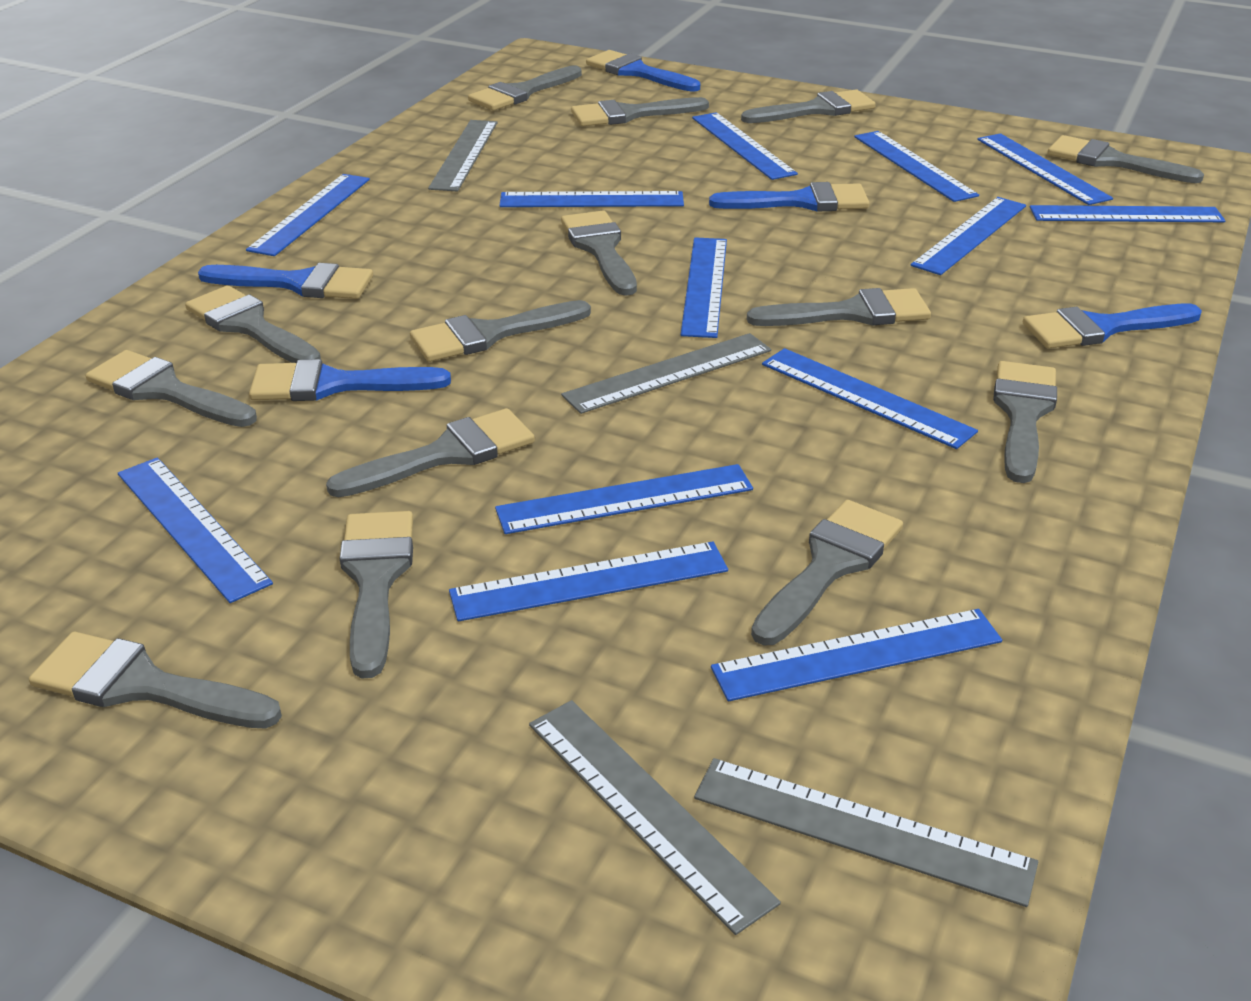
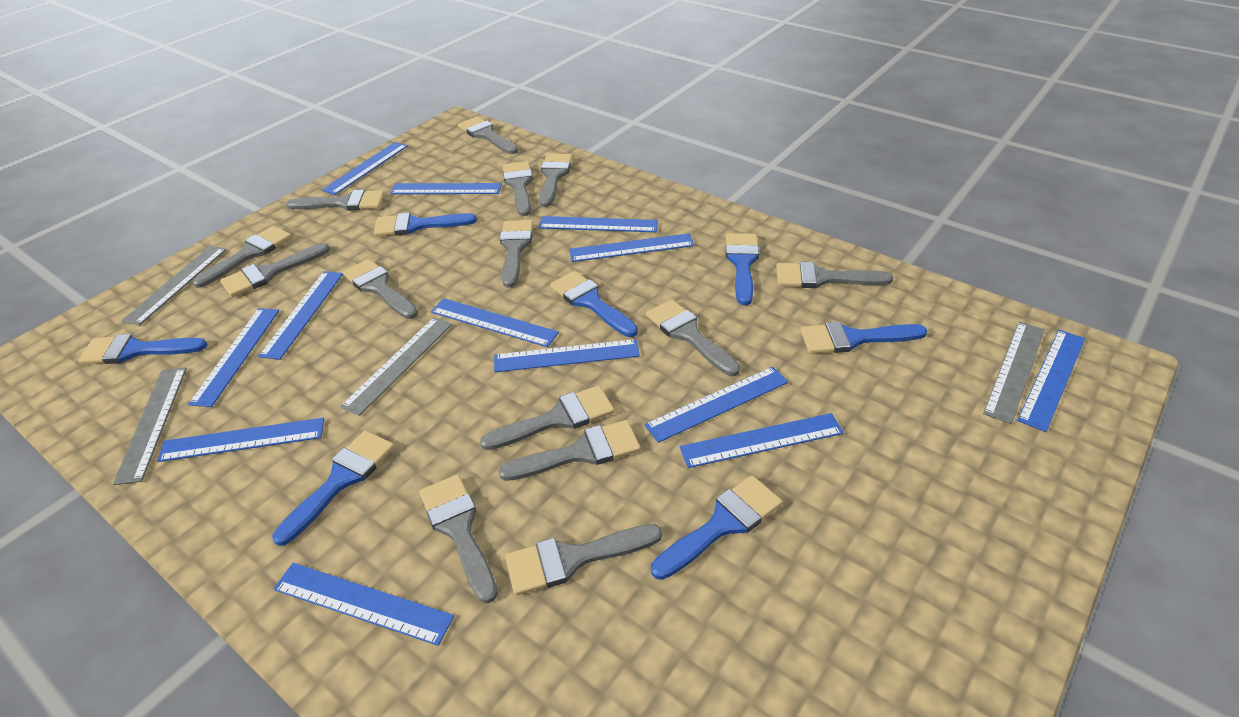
blue brush: [198,263,373,299] [249,359,451,401] [586,50,700,92] [709,182,870,212] [1023,304,1202,349] = 5 -> [78,334,208,364] [272,430,395,546] [374,213,477,236] [550,271,638,337] [651,475,782,580] [726,233,759,305] [800,322,927,354] = 7

